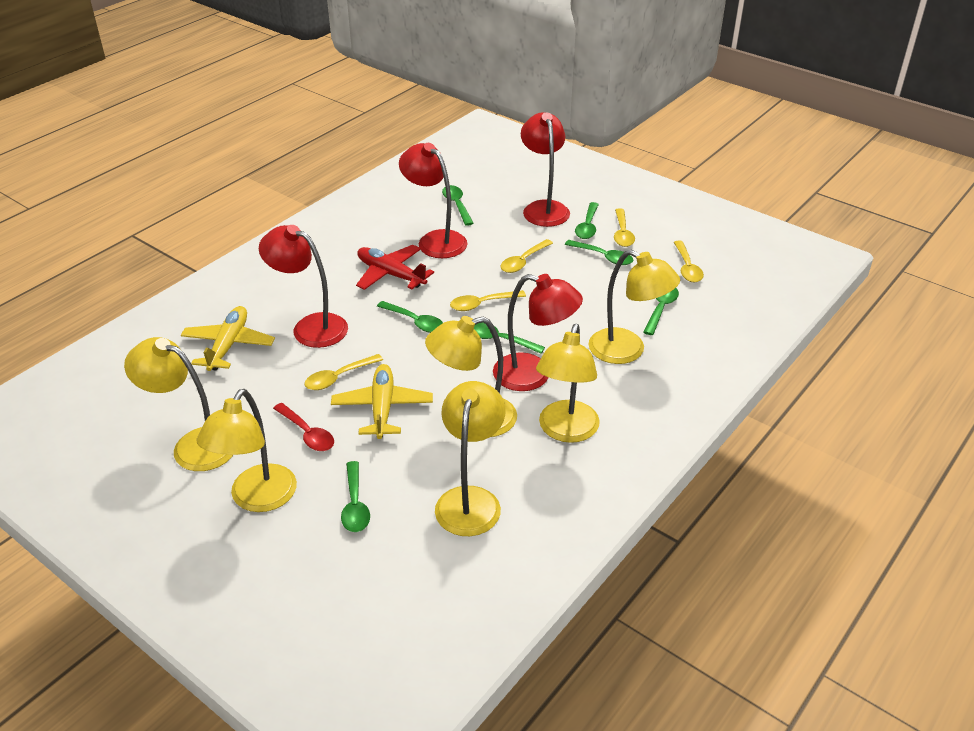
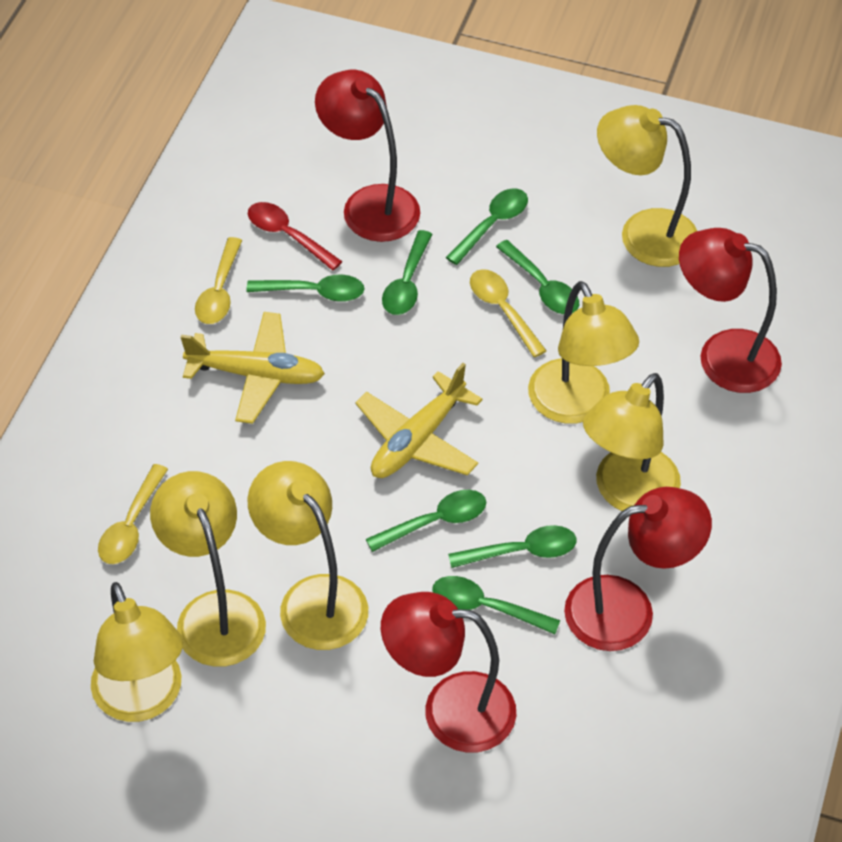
red plane: [356,245,434,290] = 1 -> none = 0
yellow spoon: [304,354,383,390] [450,290,526,311] [501,239,553,273] [614,208,635,247] [674,241,704,282] = 5 -> [98,464,168,564] [195,237,242,324] [470,269,547,357] = 3

